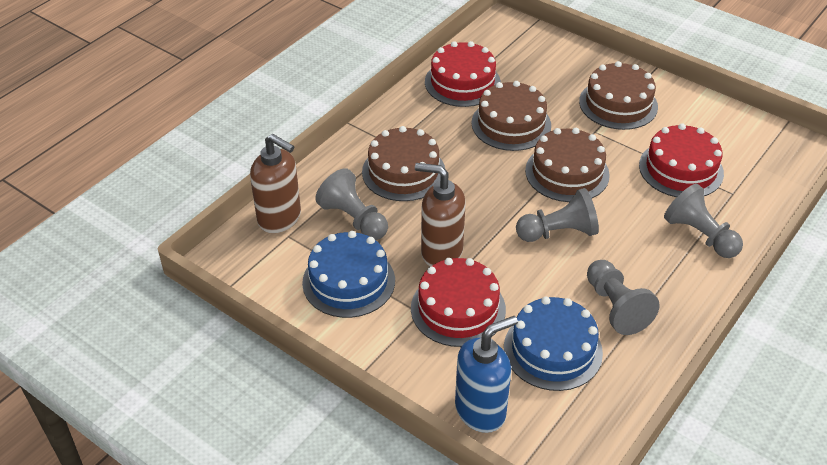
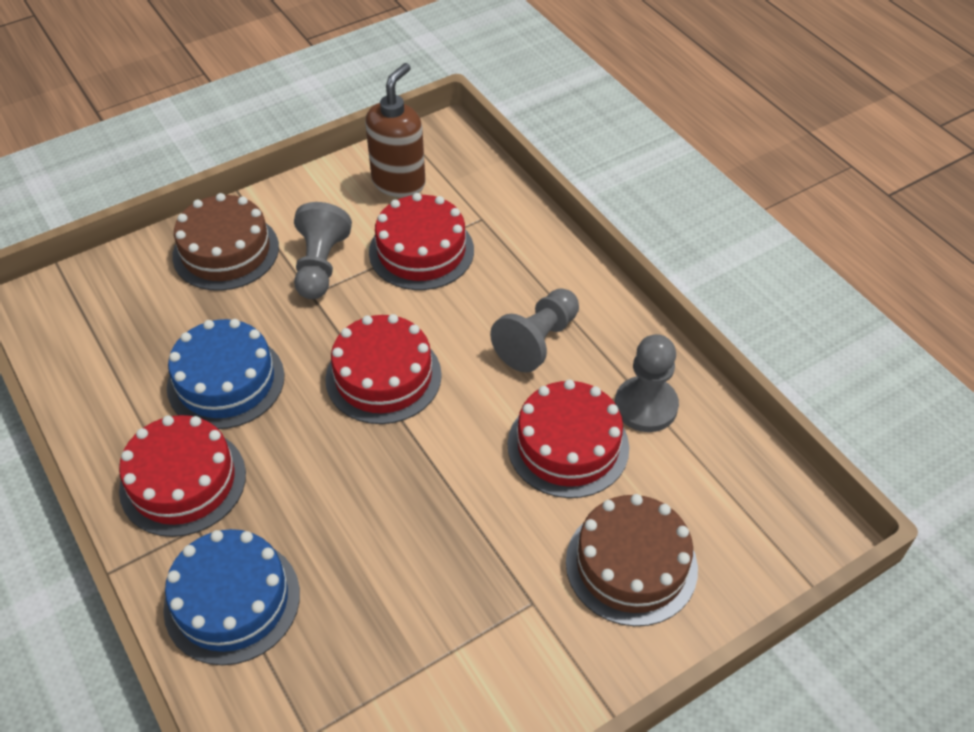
blue soap dispenser: [455,316,518,433] = 1 -> none = 0
brown cake: [362,126,446,201] [471,81,551,151] [525,128,610,202] [579,61,658,130] = 4 -> [172,193,279,291] [566,494,698,626] = 2
brown soap dispenser: [250,134,301,233] [415,163,466,267] = 2 -> [365,63,426,198] = 1
grey pawn: [315,168,388,240] [516,188,599,242] [587,260,660,335] [664,184,743,258] = 4 -> [294,202,352,299] [490,288,579,373] [615,334,679,432] = 3
red cake: [411,258,506,347] [425,41,501,107] [639,123,724,197] = 3 -> [119,415,246,537] [325,314,442,424] [369,193,474,290] [508,380,629,498] = 4

